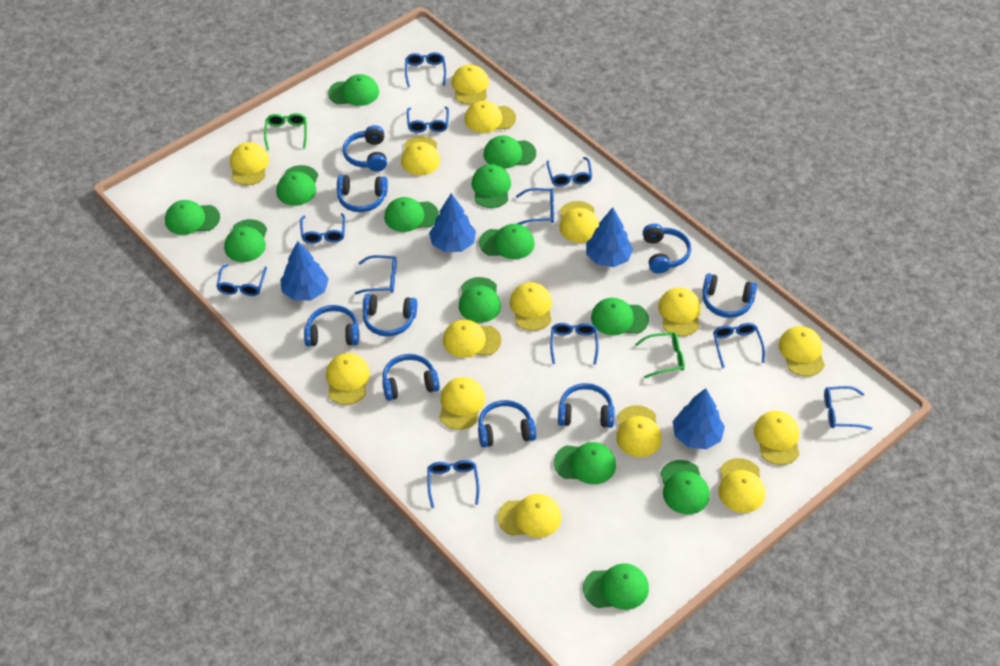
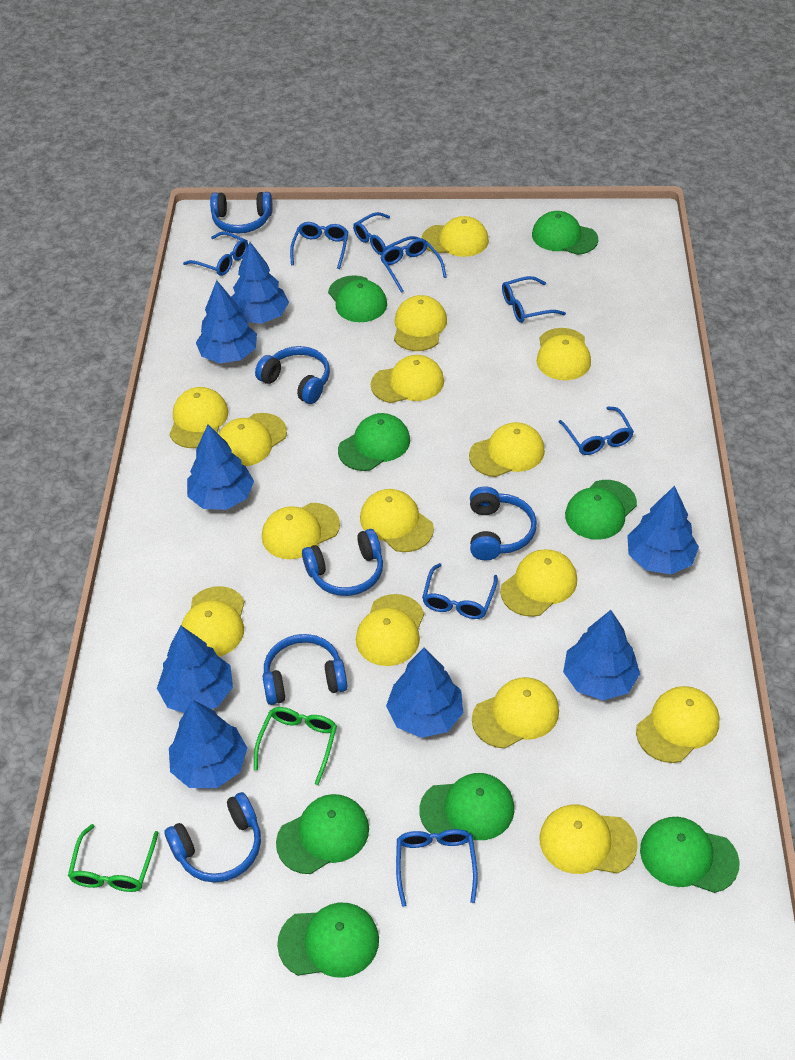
blue glasses: [216,264,267,296] [300,213,345,244] [354,255,397,294] [405,52,446,88] [407,107,449,133] [427,460,479,508] [516,188,554,225] [546,157,592,186] [550,323,599,365] [713,323,765,368] [824,386,872,430] = 11 -> [183,232,248,276] [290,222,348,269] [353,212,419,255] [380,238,447,293] [396,829,478,907] [422,563,498,619] [502,276,566,323] [559,406,634,455] = 8
blue headphones: [304,305,359,346] [337,175,388,212] [343,125,387,171] [363,294,417,336] [382,354,440,401] [478,400,536,447] [558,383,614,428] [643,223,691,273] [702,273,757,318] = 9 -> [164,792,261,883] [210,192,272,234] [255,346,330,404] [262,634,347,705] [302,529,383,596] [470,486,537,561] = 6
blue tree: [280,241,329,301] [429,193,476,252] [586,207,633,267] [673,388,725,449] = 4 -> [157,625,233,713] [169,700,247,788] [187,424,254,510] [196,280,257,363] [231,242,289,324] [386,647,463,738] [563,610,640,700] [627,486,699,574] = 8
green cap: [165,200,220,235] [224,219,267,262] [276,165,318,206] [328,74,379,106] [384,197,439,232] [459,277,501,323] [471,164,511,208] [479,224,535,259] [484,135,536,169] [554,442,616,484] [583,563,649,610] [591,298,649,335] [660,460,710,514] = 13 -> [276,794,369,874] [277,903,379,978] [328,275,387,322] [338,413,410,471] [419,773,514,840] [532,211,598,255] [565,480,637,540] [640,817,740,893] = 8

